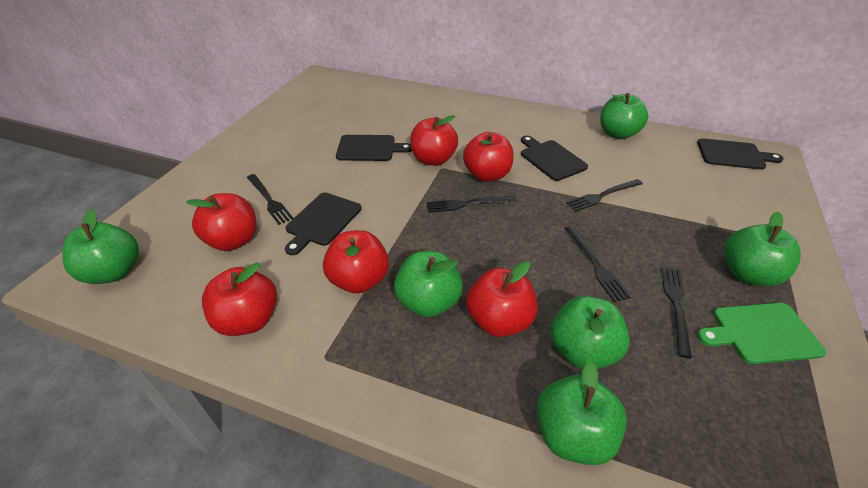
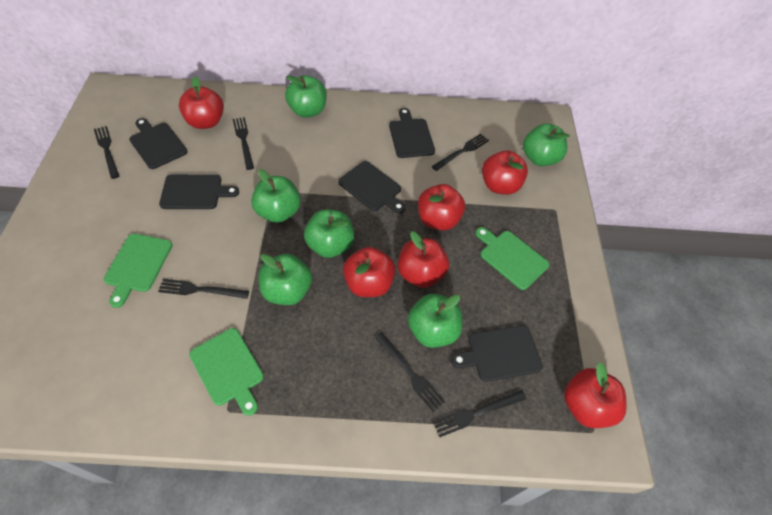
black cutting board: [285,193,362,255] [336,135,412,161] [521,136,588,181] [697,138,783,170] = 4 -> [129,118,188,169] [159,174,239,209] [338,161,405,213] [389,108,435,158] [451,325,543,382] = 5
black fork: [247,174,294,225] [426,196,517,213] [565,226,631,302] [566,179,643,212] [661,267,692,358] = 5 -> [94,126,119,179] [158,279,249,299] [233,117,254,170] [374,332,445,412] [432,134,489,171] [433,390,527,437] = 6
green cutting board: [697,303,826,364] = 1 -> [104,234,172,308] [189,328,264,416] [475,227,550,290] = 3

